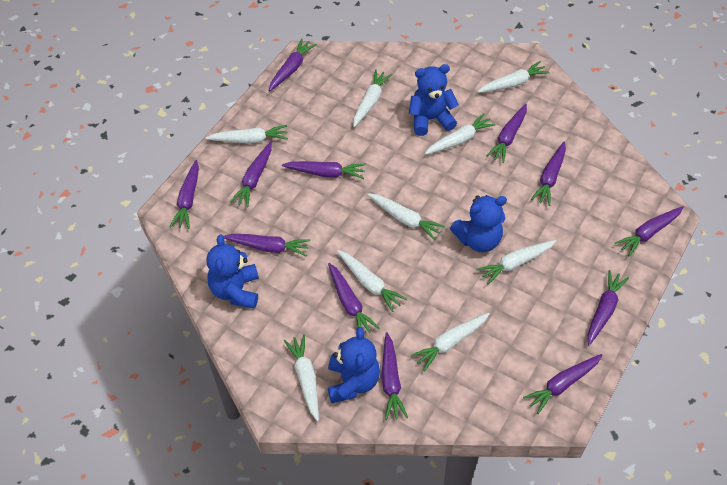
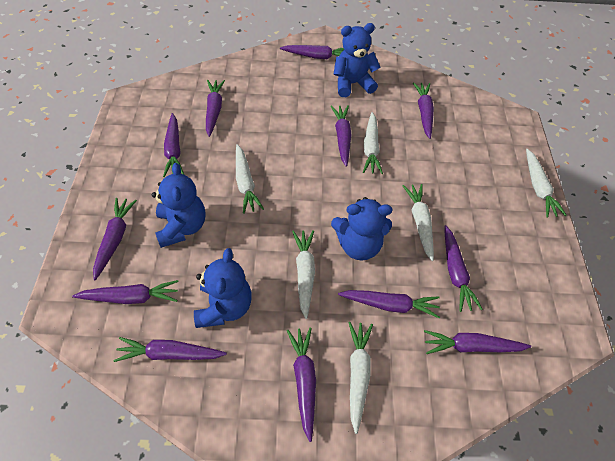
white carrot: [206,125,288,144] [284,335,319,421] [337,250,407,312] [353,70,392,127] [367,193,445,240] [411,313,490,371] [424,113,496,155] [476,240,556,285] [477,61,550,93] = 9 -> [236,144,264,214] [292,230,315,319] [348,322,373,434] [363,112,383,174] [403,184,434,261] [526,149,567,218] = 6

